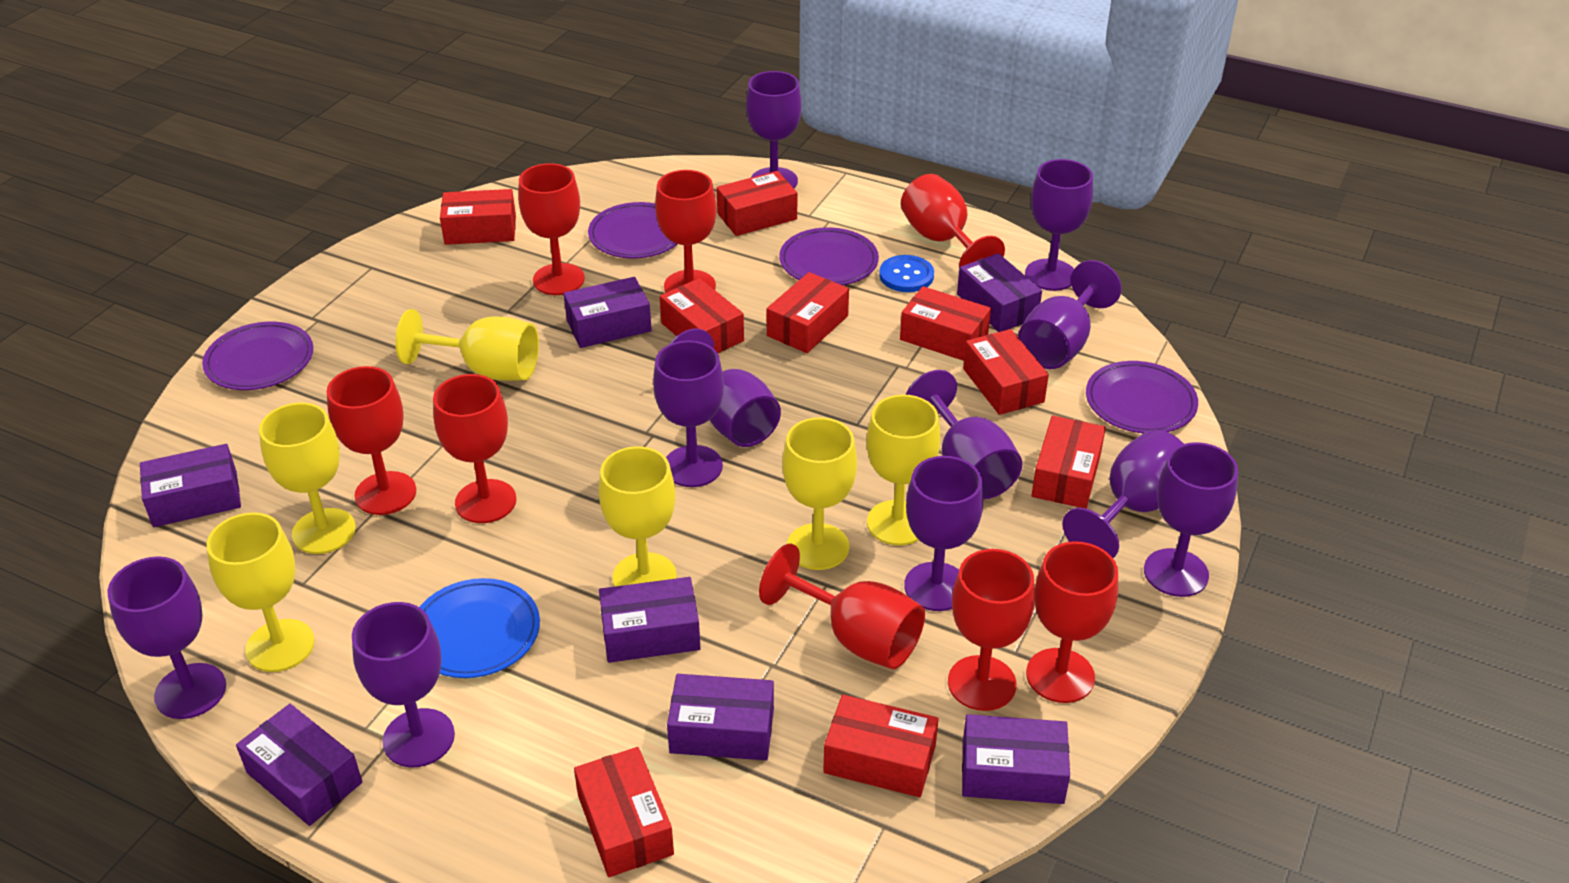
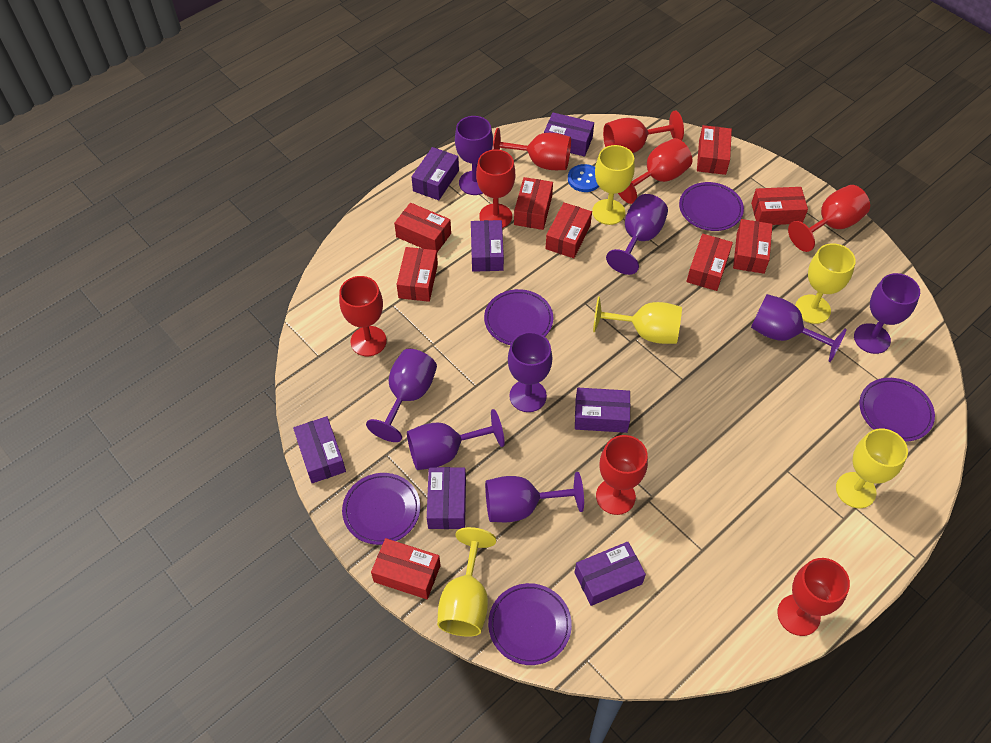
blue plate: [419,578,540,678] = 1 -> none = 0
purple goblet: [108,556,226,719] [352,602,455,767] [653,340,724,487] [669,328,781,447] [746,71,802,188] [904,456,983,611] [906,370,1022,499] [1018,260,1122,369] [1025,159,1093,291] [1062,429,1184,558] [1144,442,1238,597] = 11 -> [366,349,437,442] [407,409,505,470] [455,116,493,195] [485,472,584,522] [508,332,552,412] [606,194,668,275] [751,294,847,362] [854,273,920,354] = 8
purple plate: [202,322,313,390] [588,202,677,258] [779,227,879,285] [1086,361,1198,433] = 4 -> [342,473,420,545] [484,289,553,345] [488,583,572,665] [679,182,744,231] [859,378,935,442] = 5
yellow goblet: [206,512,315,672] [259,403,356,554] [395,309,539,381] [599,446,677,587] [782,417,857,570] [867,394,940,545] = 6 -> [437,527,496,637] [592,145,635,225] [593,296,682,344] [795,243,856,324] [836,429,908,508] = 5

